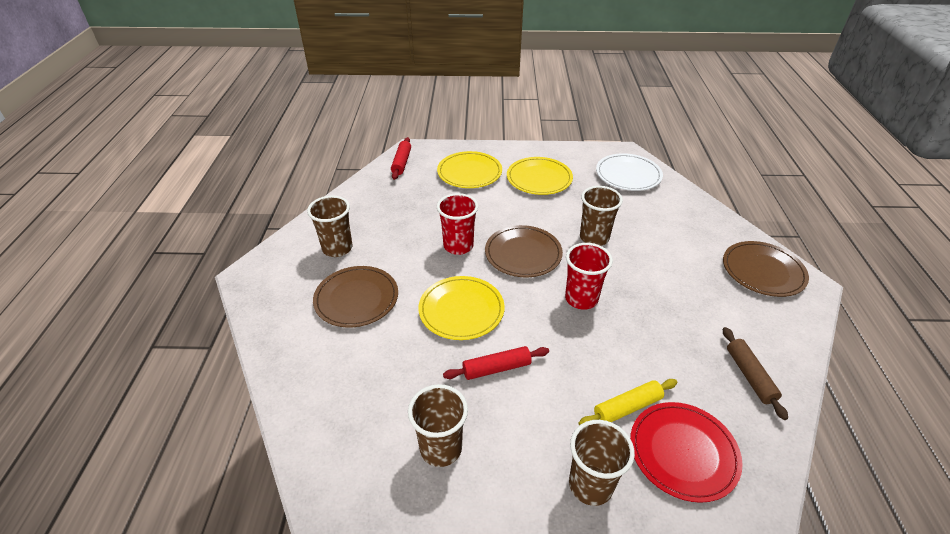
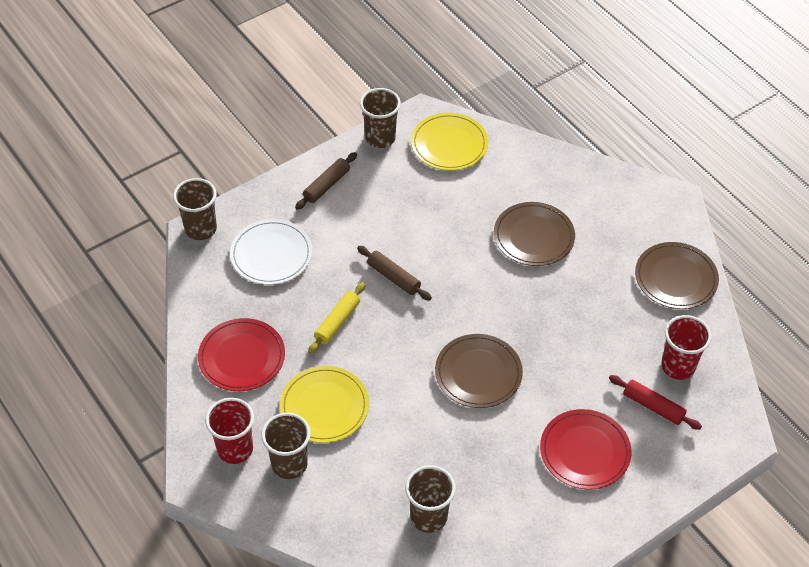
brown rolling pin: [723,327,788,420] = 1 -> [295,152,357,210] [357,246,432,301] = 2
red plate: [630,402,743,503] = 1 -> [198,318,285,391] [540,409,631,490] = 2
red rolling pin: [391,137,411,180] [443,346,549,380] = 2 -> [609,375,702,430] = 1
yellow plate: [418,276,505,340] [437,151,502,188] [507,157,573,195] = 3 -> [280,366,369,443] [411,113,488,171] = 2

